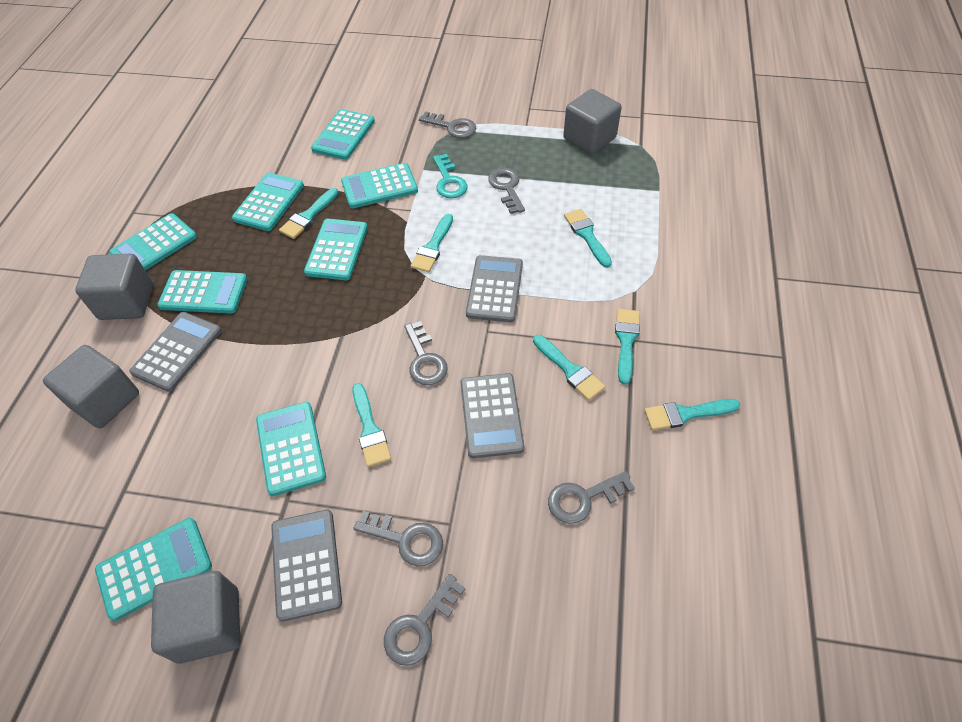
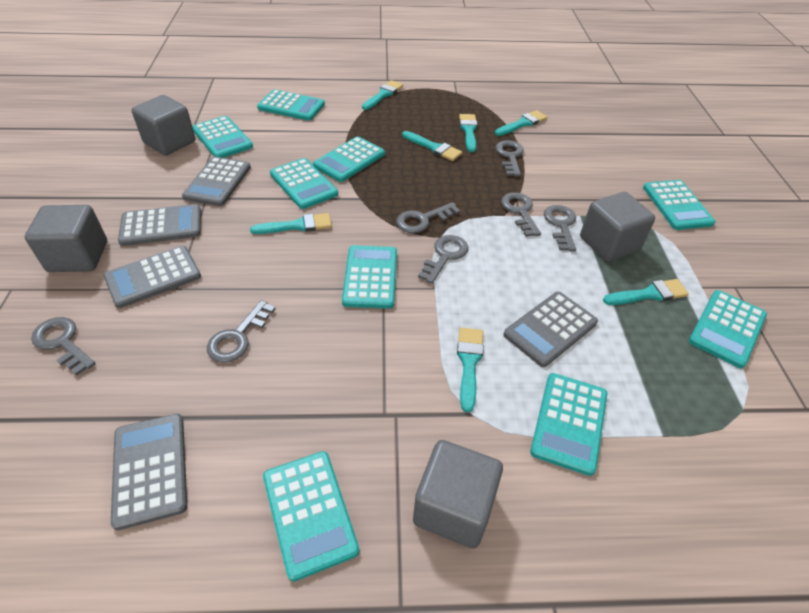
grey calculator: [129,312,222,392] [271,510,342,622] [460,373,524,458] [466,255,523,322] = 4 -> [103,246,201,308] [111,414,187,530] [118,204,201,246] [182,156,251,206] [503,292,598,367] = 5
grey key: [354,511,443,566] [384,574,465,666] [404,321,447,385] [419,111,476,138] [488,168,525,214] [548,471,635,524] = 6 -> [31,317,95,376] [207,300,275,363] [396,202,460,233] [418,235,468,284] [495,140,524,177] [501,192,541,237] [544,205,576,252] = 7
turquoise calculator: [95,518,212,621] [109,213,197,270] [157,270,247,314] [232,173,304,231] [256,402,326,496] [304,219,368,280] [311,109,375,160] [341,163,418,209] = 8 -> [192,116,253,158] [257,90,325,121] [263,451,359,582] [270,158,338,209] [313,136,385,182] [342,245,397,309] [530,373,607,476] [643,180,716,230] [689,290,767,368] = 9
turquoise key: [433,154,468,198] = 1 -> none = 0

